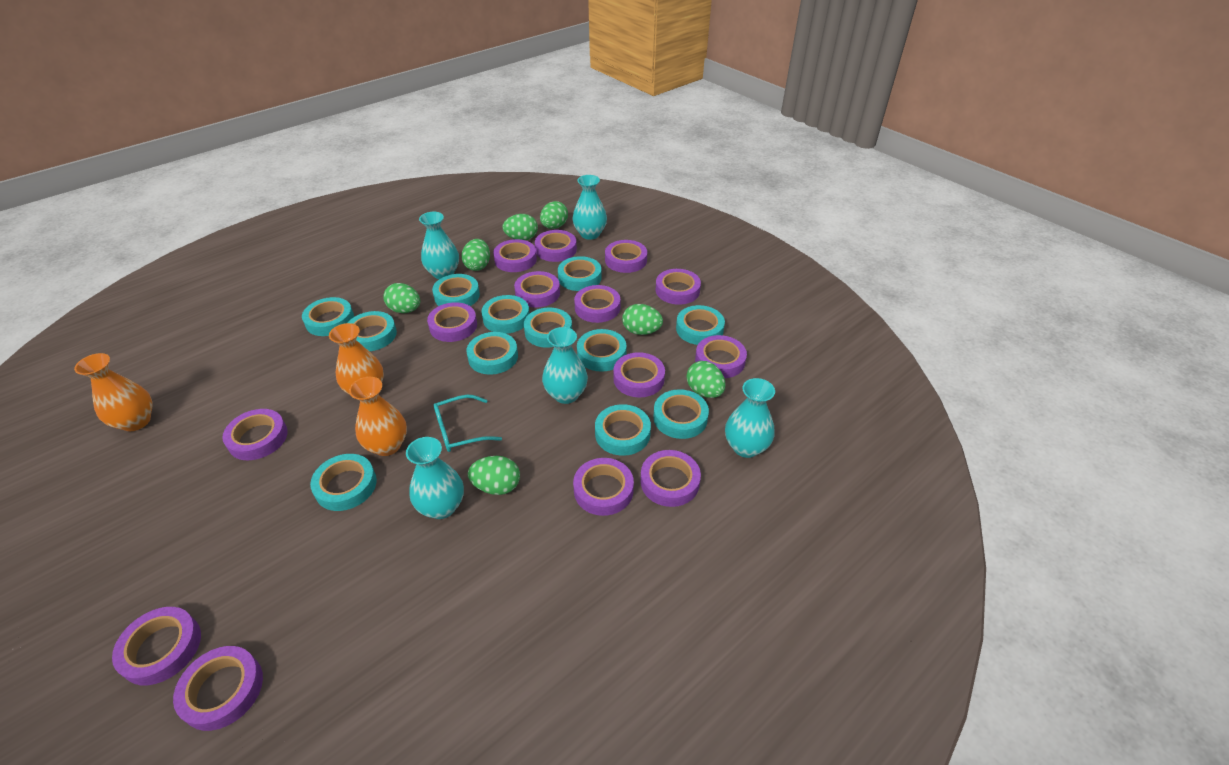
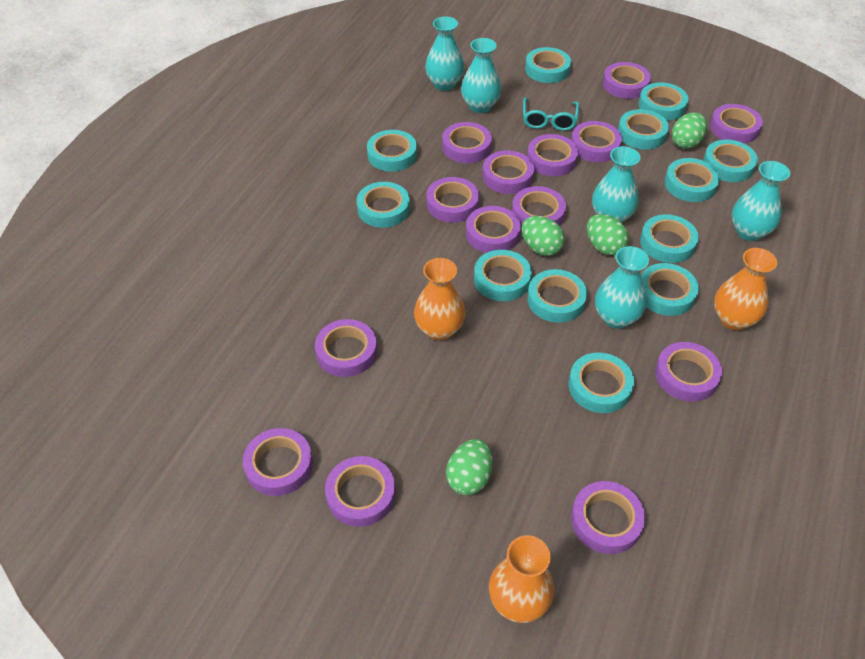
green egg: [383,283,420,313] [461,239,490,271] [468,456,520,495] [502,214,538,240] [540,201,568,229] [622,304,663,335] [686,361,726,398] = 7 -> [446,439,492,495] [522,216,565,256] [587,214,629,255] [672,112,707,149] = 4

